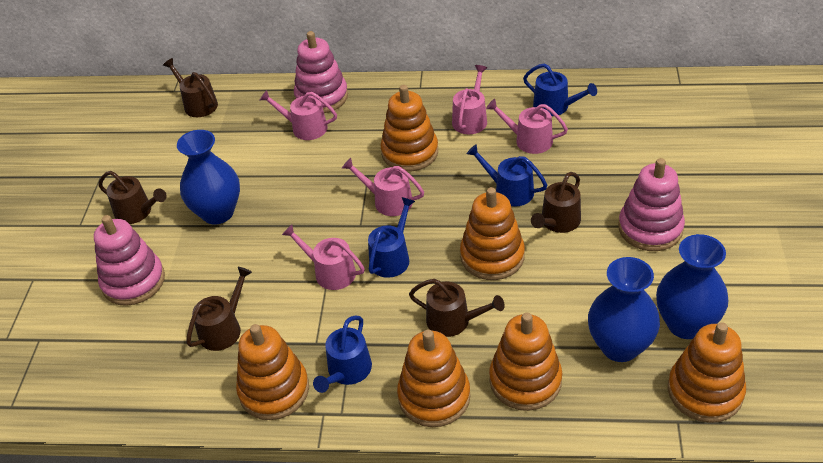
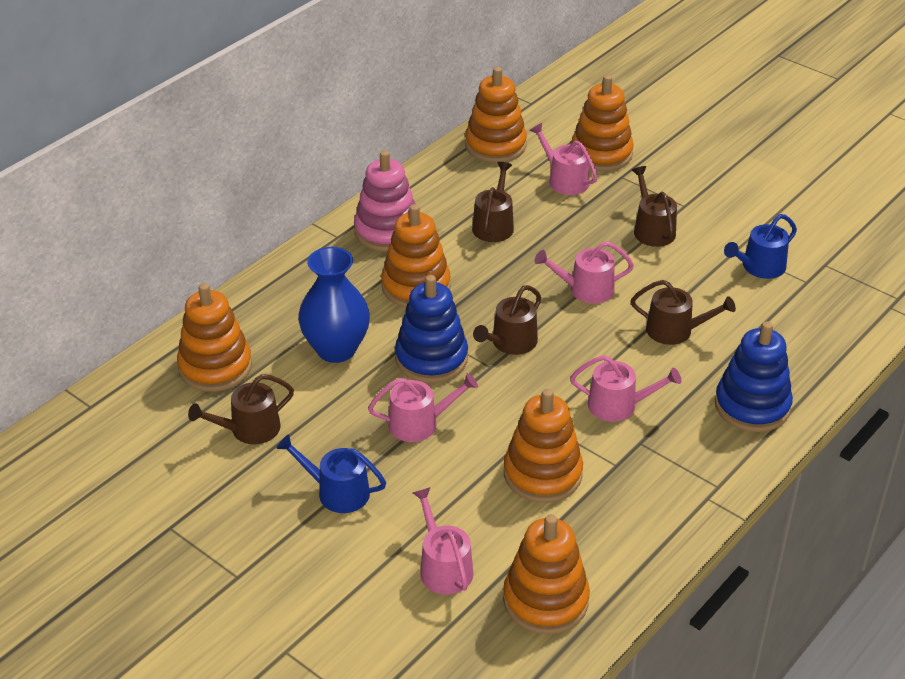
blue stacking toy: none = 0 -> [395,275,468,383] [715,321,793,432] = 2
blue vase: [177,130,240,224] [588,257,660,362] [656,234,728,339] = 3 -> [298,247,370,363] = 1
blue watering can: [313,316,372,393] [368,197,415,278] [467,144,547,207] [523,63,597,116] = 4 -> [277,434,386,513] [724,214,797,279] = 2
pink stacking toy: [94,215,165,306] [294,31,348,113] [618,158,685,251] = 3 -> [354,150,415,251] = 1

